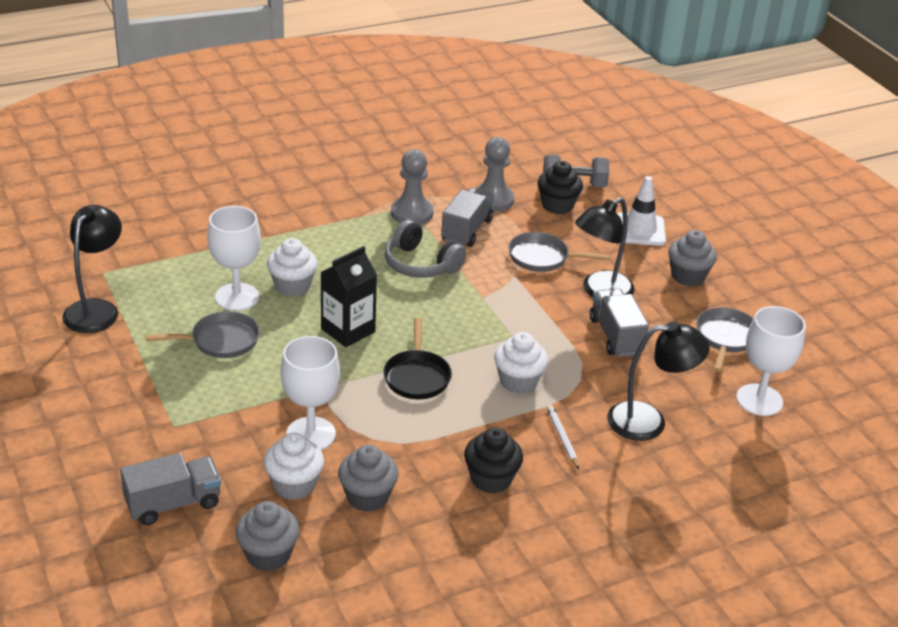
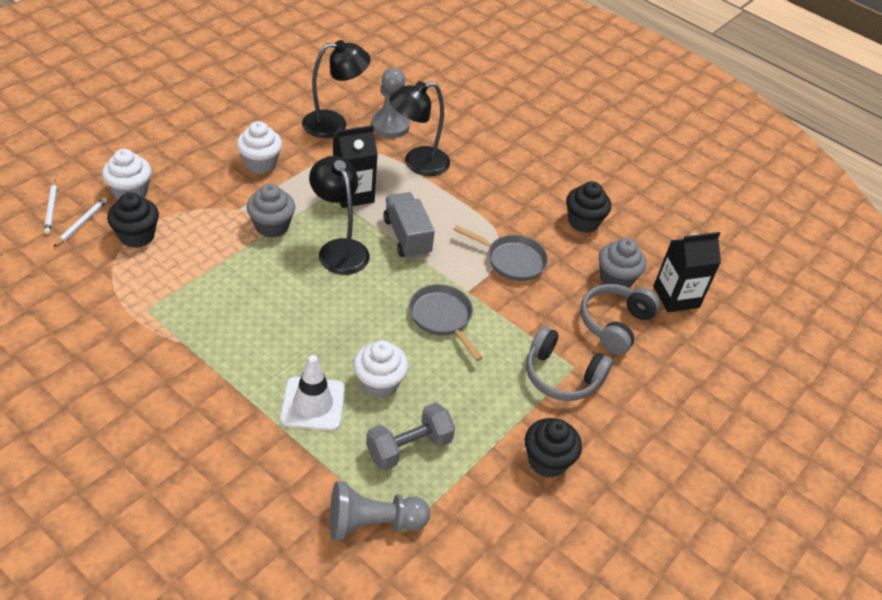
black carton: [320,246,377,347] = 1 -> [333,125,378,208] [653,232,721,313] = 2
black cupcake: [464,427,523,494] [538,161,583,214] = 2 -> [107,192,159,248] [525,418,582,478] [566,181,611,233] = 3
black pan: [383,318,452,399] = 1 -> none = 0
grey cupcake: [236,501,300,572] [338,444,399,512] [668,230,717,286] = 3 -> [247,184,295,238] [599,238,646,288] = 2
grey headphones: [384,220,466,278] = 1 -> [526,326,613,401] [580,284,660,355] = 2
grey pan: [145,311,260,358] [508,232,610,272] [696,307,753,372] = 3 -> [409,284,483,361] [454,225,548,281] = 2
grey truck: [120,453,221,525] [441,188,494,247] [590,288,649,357] = 3 -> [383,192,435,259] = 1
white goblet: [207,206,261,311] [281,336,340,450] [736,306,806,416] = 3 -> none = 0
white pencil: [547,405,579,469] = 1 -> [44,180,57,235] [54,197,107,247] = 2

